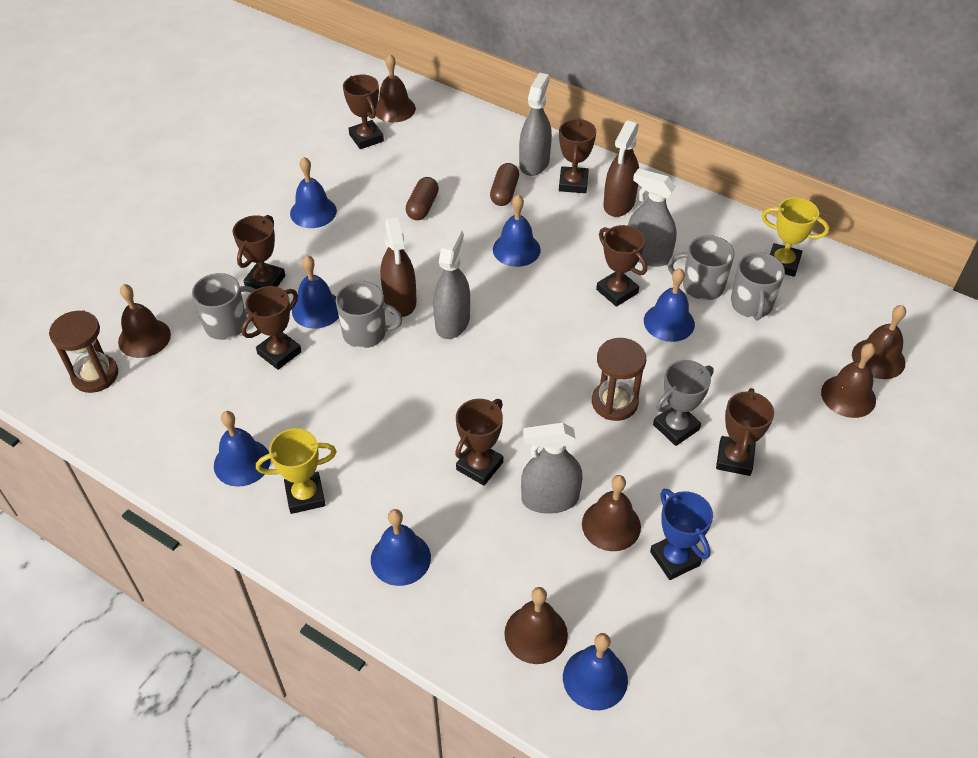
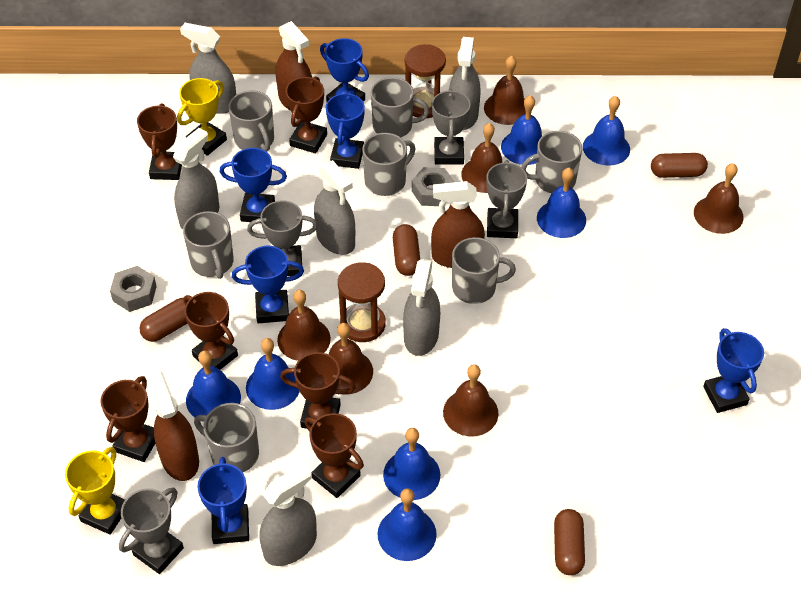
blue trophy: [650,489,713,580] = 1 -> [197,457,249,544] [220,148,287,222] [232,246,304,323] [320,38,369,102] [326,92,365,169] [703,328,764,413] = 6
brown capsule: [406,177,439,220] [490,163,519,206] = 2 -> [139,298,187,342] [393,224,420,276] [554,509,585,575] [651,153,708,178] = 4
brown spray bottle: [380,217,417,317] [603,120,639,217] = 2 -> [148,370,199,481] [276,21,312,111] [431,181,485,268] = 3
brown trophy: [233,215,285,289] [241,286,302,370] [343,74,384,149] [455,399,503,486] [559,118,596,193] [596,225,647,307] [716,388,774,476] = 7 -> [100,376,155,462] [137,104,182,180] [184,292,238,370] [280,352,356,429] [285,76,327,153] [305,413,364,498] = 6
grey mug: [192,273,256,340] [336,281,403,348] [668,235,735,300] [731,252,785,320] = 4 -> [183,211,234,279] [194,403,259,472] [228,90,274,152] [362,133,415,196] [371,77,429,137] [452,237,516,304] [521,131,582,193] = 7
grey nut: none = 0 -> [110,266,157,312] [412,167,454,206] = 2
grey spray bottle: [433,228,470,339] [519,73,552,176] [521,422,582,514] [628,168,677,267] = 4 -> [173,128,219,229] [180,23,236,114] [259,463,317,566] [314,160,355,255] [403,259,440,356] [449,37,480,130] = 6
grey trophy: [653,360,714,446] = 1 -> [119,488,184,574] [247,201,318,276] [432,89,471,164] [486,160,527,238] = 4

